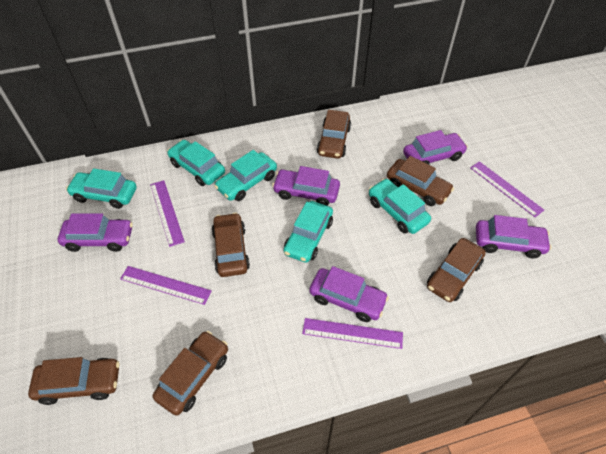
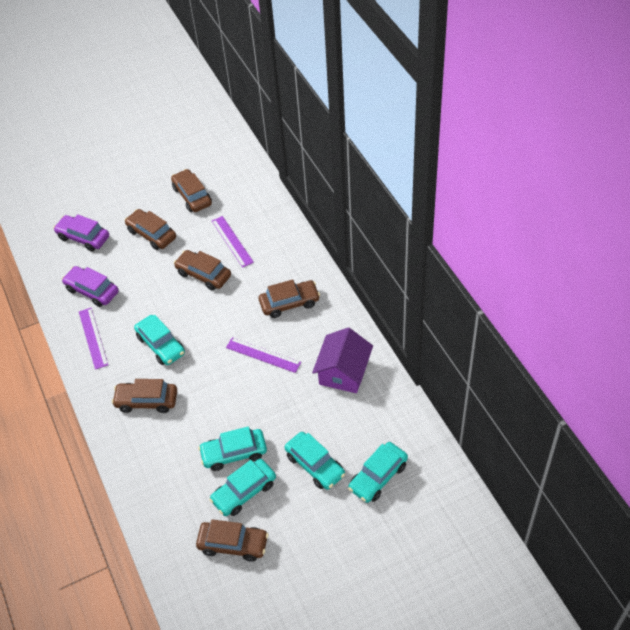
purple car: [58,213,133,252] [272,166,340,206] [309,266,389,322] [403,130,468,165] [476,215,551,258] = 5 -> [53,214,109,251] [62,266,119,307] = 2
purple house: none = 0 -> [312,328,373,393] = 1
purple ruler: [120,266,212,305] [150,180,185,247] [302,318,403,349] [470,161,544,217] = 4 -> [79,308,108,370] [212,216,254,268] [226,337,301,373] = 3

